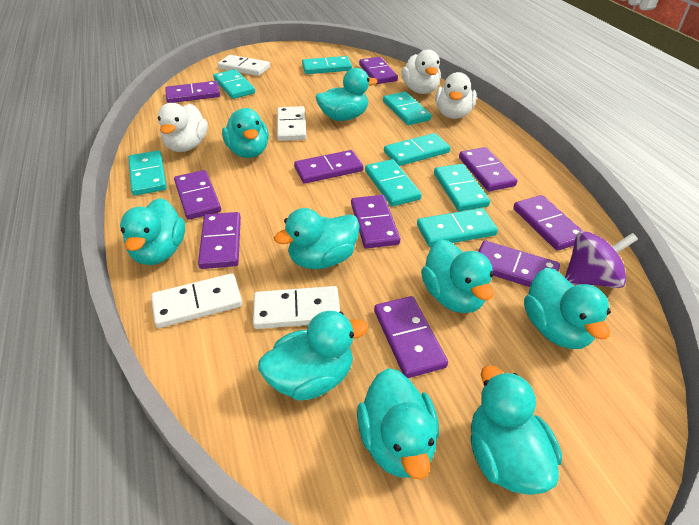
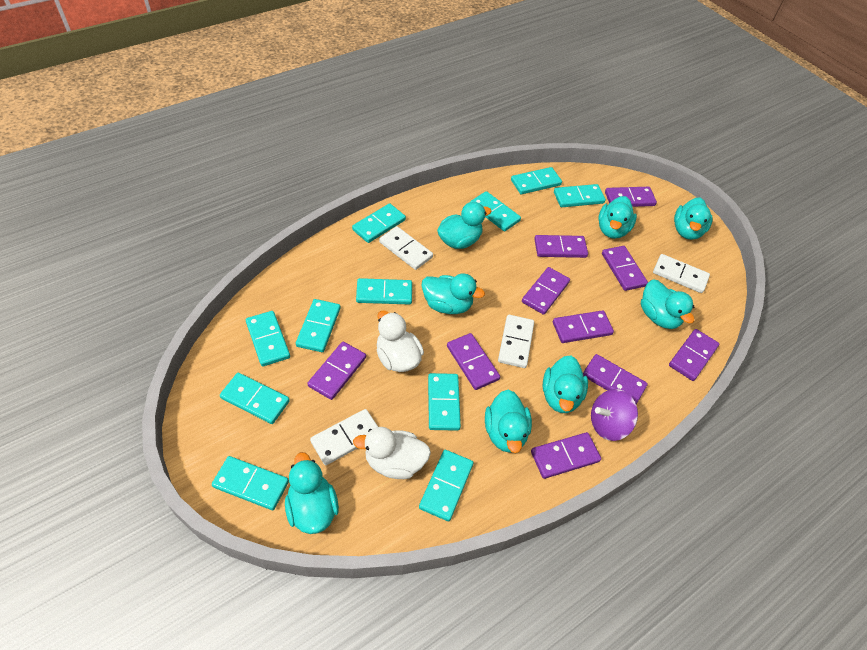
turquoise domino: [129,150,167,196] [213,69,255,99] [302,56,352,74] [365,159,422,206] [383,92,431,125] [384,133,450,166] [417,208,498,247] [434,164,490,211] = 8 -> [212,456,289,510] [220,373,290,424] [246,311,290,367] [296,299,341,352] [352,203,406,243] [356,278,412,305] [419,450,473,521] [428,373,461,431] [470,191,521,231] [511,167,562,194] [554,184,606,207] = 11
turquoise duck: [120,198,185,265] [222,108,269,158] [258,311,368,401] [274,208,360,269] [316,68,378,121] [357,368,439,480] [421,239,494,313] [471,365,562,495] [524,267,611,349] = 9 -> [285,452,339,534] [422,273,485,314] [437,202,491,249] [485,390,532,453] [543,355,588,413] [598,196,637,239] [641,280,694,329] [674,197,713,240] = 8
white duck: [158,103,208,152] [401,50,441,94] [435,72,477,119] = 3 -> [353,427,431,479] [377,310,424,372] = 2

